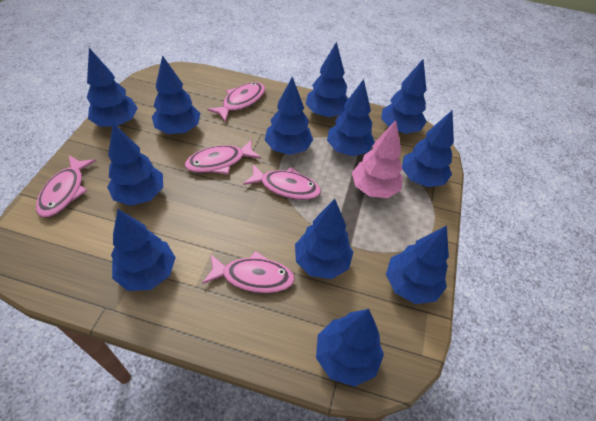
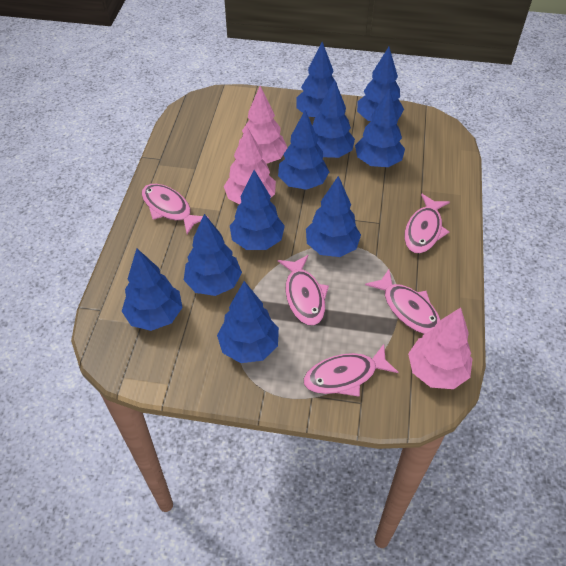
blue tree: [87,48,138,127] [107,123,163,206] [111,209,176,291] [152,55,200,134] [265,77,313,155] [295,199,353,279] [306,42,348,117] [316,309,384,387] [327,79,375,156] [381,59,427,134] [386,225,449,304] [402,111,454,187] = 12 -> [122,248,183,331] [184,214,242,296] [217,281,279,363] [230,170,285,250] [278,110,329,190] [296,42,337,118] [306,176,361,257] [313,80,355,158] [355,89,405,167] [357,47,404,121] = 10
pink tree: [352,120,403,198] = 1 -> [224,127,276,204] [239,86,287,164] [408,307,472,389] = 3

